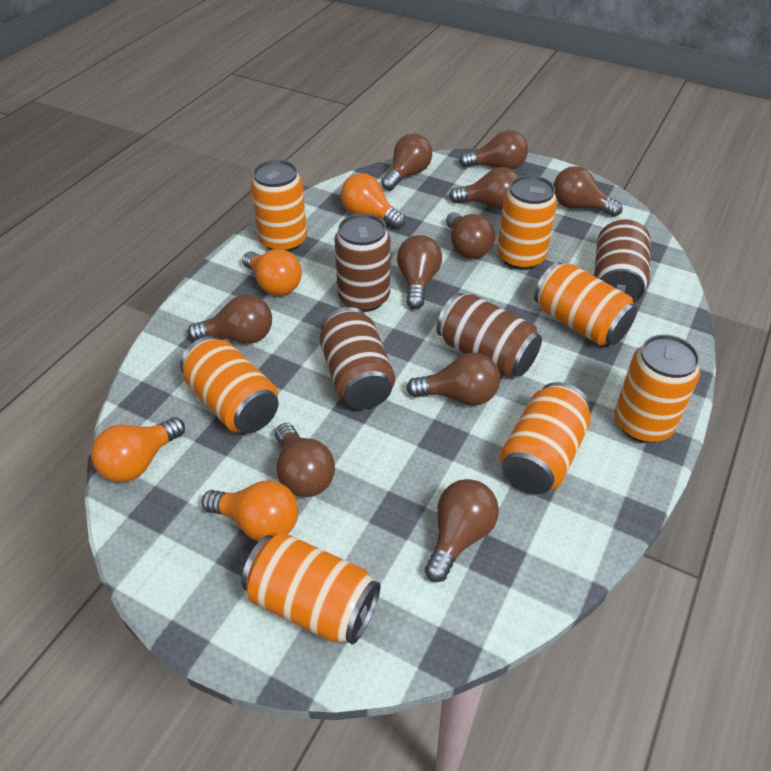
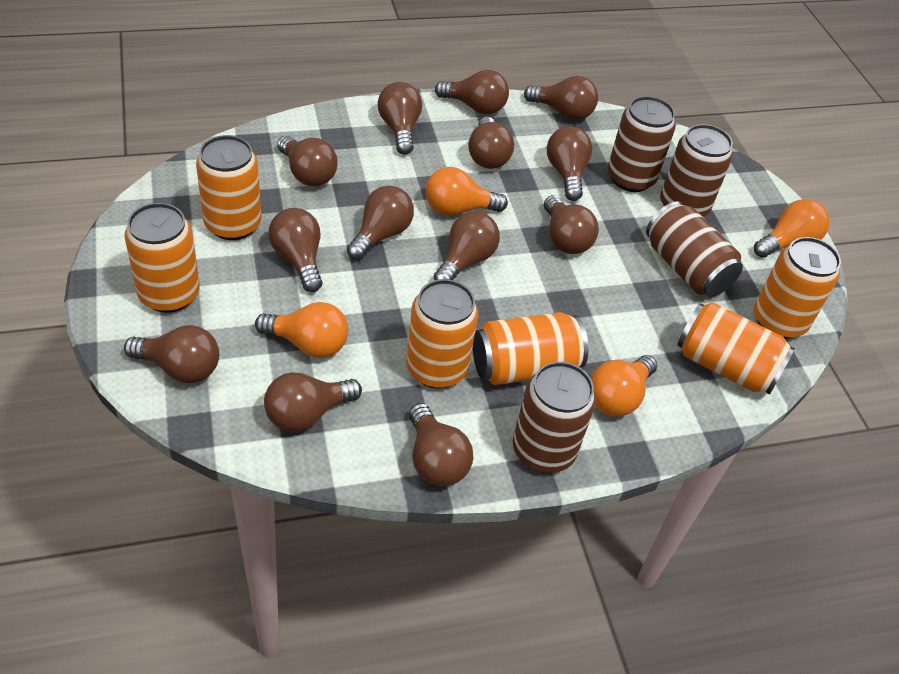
brown light bulb: [188,294,272,344] [275,423,335,497] [381,133,432,191] [397,235,442,309] [406,353,500,406] [425,479,499,582] [446,212,495,259] [449,167,519,209] [459,130,528,170] [554,166,623,217] = 10 -> [124,325,219,383] [264,372,362,432] [268,208,322,292] [277,136,338,186] [347,186,414,260] [378,82,422,154] [409,403,473,486] [434,211,500,280] [435,70,509,114] [468,117,514,169] [524,76,598,120] [544,195,599,254] [547,126,592,201] = 13
orange can: [180,336,279,433] [241,532,380,644] [250,160,307,252] [497,175,557,270] [500,382,591,494] [534,262,637,346] [614,335,700,443] = 7 -> [124,203,200,313] [196,135,261,240] [406,279,478,388] [473,312,589,385] [677,302,795,395] [754,237,841,339] = 6

